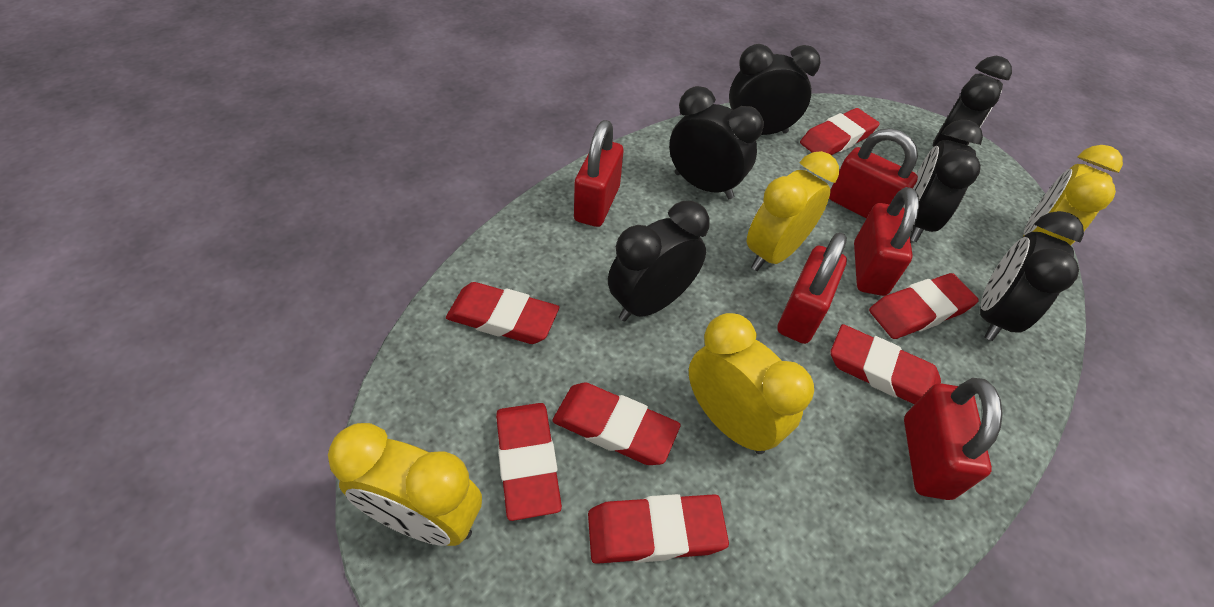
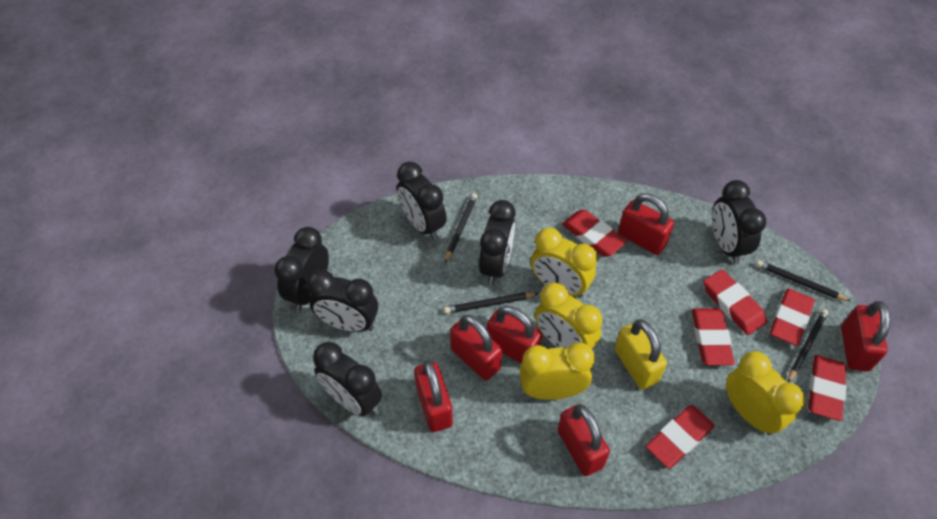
black pencil: none = 0 -> [444,292,538,314] [445,193,477,263] [756,260,850,301] [788,309,829,383] = 4
red eraser: [446,282,559,344] [496,403,562,521] [552,382,681,465] [588,494,729,564] [800,108,880,155] [830,324,941,405] [869,273,979,339] = 7 -> [562,209,627,257] [646,405,715,468] [692,308,735,365] [703,270,767,335] [770,288,815,346] [808,355,847,421] = 6
red padlock: [574,120,623,227] [777,232,847,344] [829,128,918,218] [854,187,919,296] [904,378,1003,500] = 5 -> [414,360,453,432] [450,315,502,381] [487,306,543,363] [558,404,610,476] [618,193,674,255] [841,301,890,372] = 6
yellow padlock: none = 0 -> [615,319,667,390] = 1

